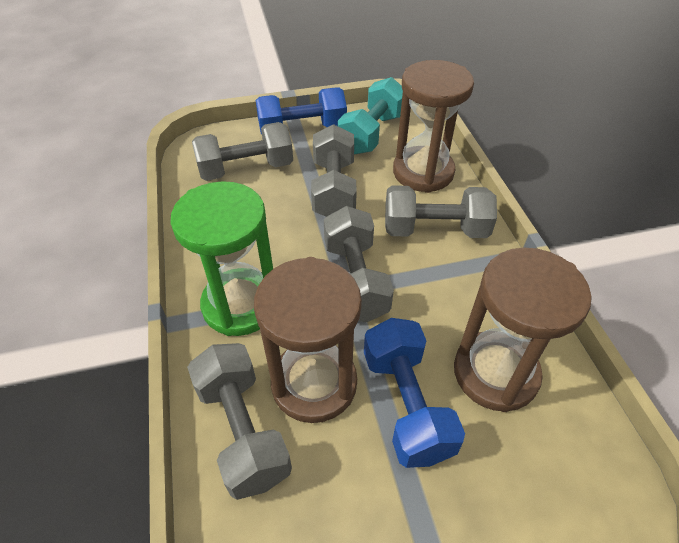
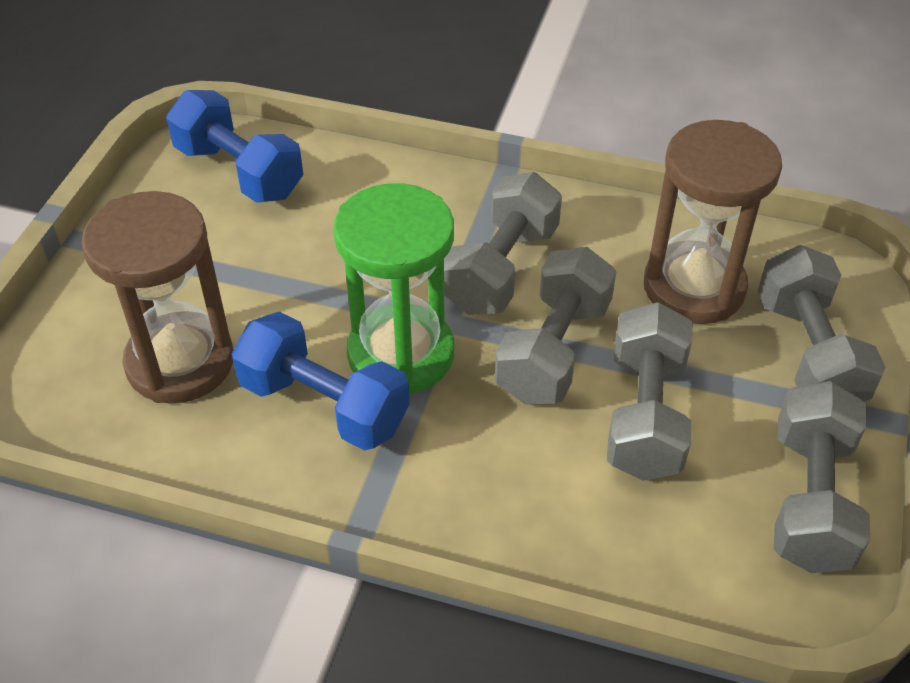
brown hourglass: [254,257,362,423] [393,60,474,193] [454,248,592,412] = 3 -> [81,191,234,404] [644,120,782,324] = 2
turquoise dumbbell: [338,77,403,155] = 1 -> none = 0

